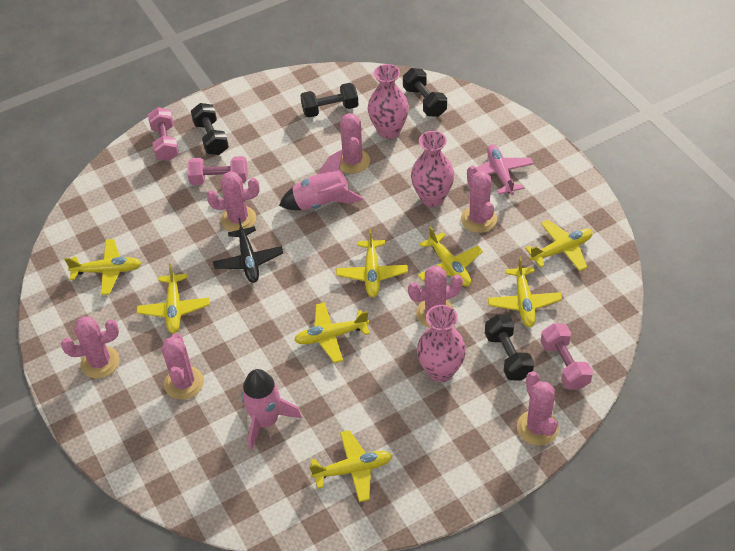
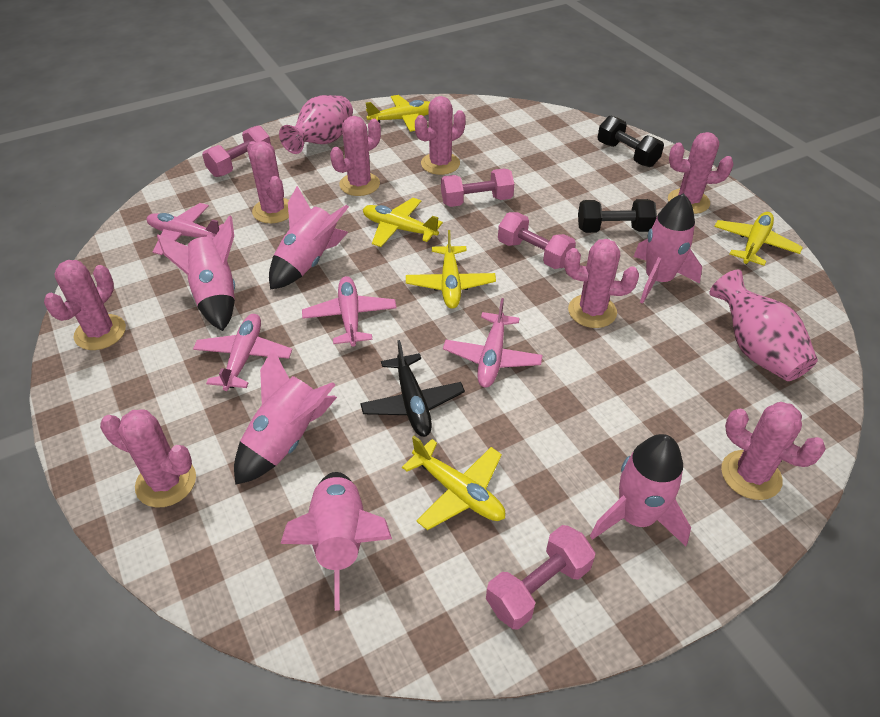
black dumbbell: [191,103,229,155] [300,83,359,118] [403,68,447,117] [485,315,534,381] = 4 -> [578,199,657,233] [597,116,664,167] = 2
pink cactus: [61,316,120,378] [161,333,204,400] [207,171,260,232] [340,113,370,174] [408,266,463,328] [461,165,497,233] [517,371,559,446] = 7 -> [44,260,126,350] [100,409,196,508] [247,141,289,223] [330,116,381,196] [415,96,466,175] [564,239,639,328] [668,132,734,214] [721,402,826,500] = 8
pink dumbbell: [148,107,179,161] [187,156,248,185] [541,323,593,390] = 3 -> [202,125,271,177] [441,169,514,207] [486,525,595,630] [498,212,576,269] = 4
pink plane: [476,144,534,195] = 1 -> [147,203,223,255] [193,314,292,391] [302,276,397,347] [443,298,543,388] = 4
pink rocket: [241,369,302,451] [279,149,364,210] = 2 -> [157,215,235,331] [234,348,337,485] [269,186,349,290] [280,472,392,611] [590,434,691,546] [633,193,702,304] = 6
pink vase: [368,64,409,139] [411,131,454,207] [417,305,466,382] = 3 -> [279,95,353,154] [709,270,818,381] = 2
yellow plane: [65,239,141,295] [137,264,210,333] [294,302,370,363] [309,430,392,502] [336,229,408,297] [418,226,483,287] [488,257,562,327] [525,220,593,271] = 8 -> [363,198,443,247] [366,95,430,132] [402,436,505,530] [406,230,496,309] [714,212,803,266] = 5

